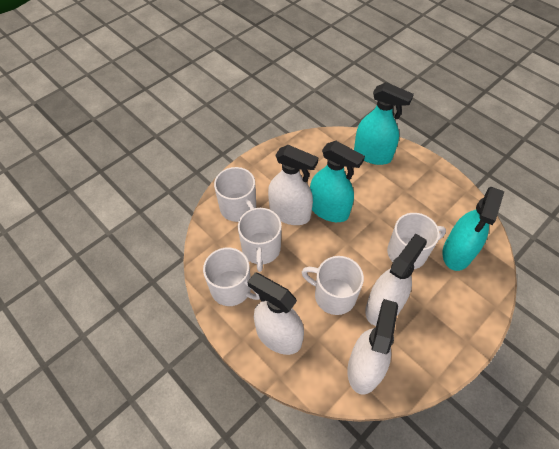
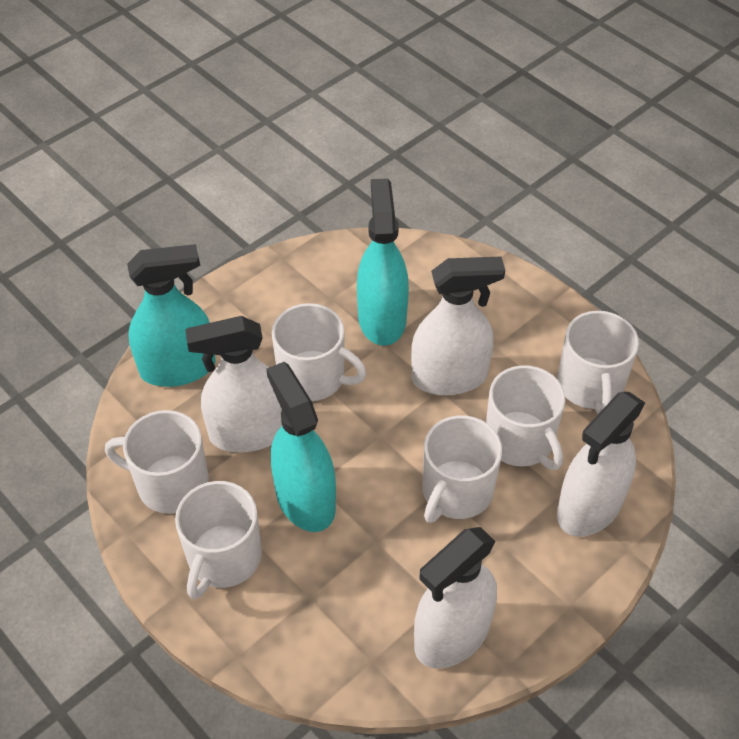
white mug: [203,248,260,306] [214,167,256,222] [238,208,282,272] [302,256,364,315] [387,213,446,269] = 5 -> [105,410,209,514] [175,481,262,599] [272,303,366,401] [423,415,502,523] [486,365,565,470] [557,311,639,414] = 6

